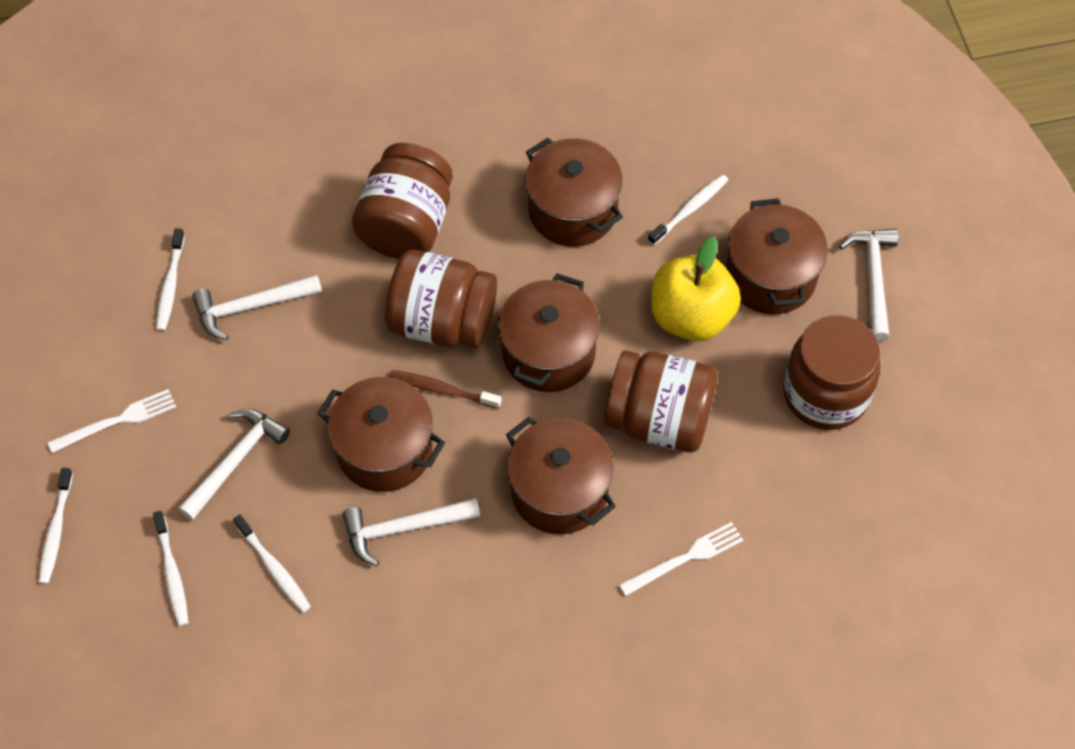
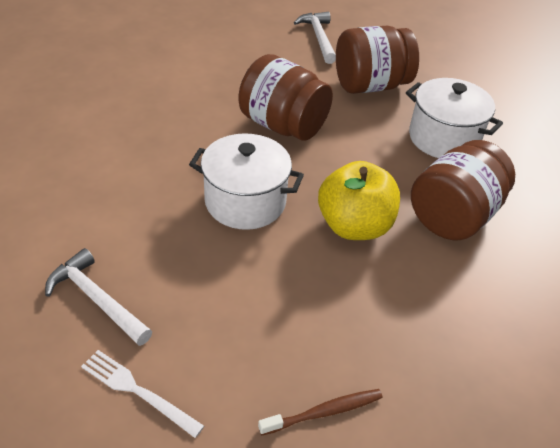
brown jar: [352,143,453,259] [385,250,497,348] [604,350,718,452] [783,315,881,430] = 4 -> [238,54,333,141] [336,26,419,94] [411,140,515,240] = 3
brown pot: [317,377,445,492] [498,274,600,392] [506,417,616,534] [525,138,623,247] [726,198,828,314] = 5 -> none = 0
white fork: [48,389,176,453] [619,522,743,596] = 2 -> [81,350,204,438] = 1
white hammer: [178,409,290,520] [192,275,322,340] [342,498,480,566] [839,229,899,341] = 4 -> [45,248,152,346] [294,12,336,64] = 2
white pot: none = 0 -> [189,133,304,230] [406,78,503,158] = 2
white toothbrush: [39,468,73,584] [153,511,188,626] [156,228,185,331] [233,514,311,613] [648,174,728,246] = 5 -> none = 0

